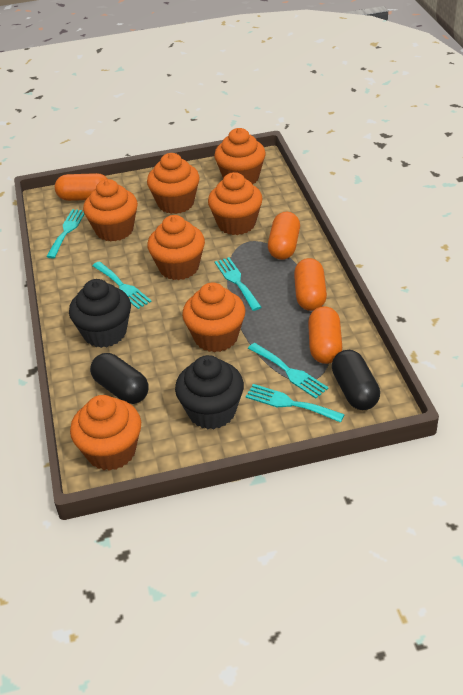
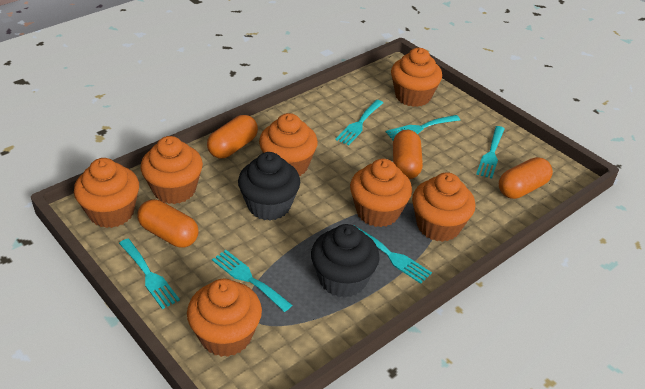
black capsule: [90,353,149,404] [332,350,380,410] = 2 -> none = 0
turquoise fork: [46,209,85,259] [92,261,152,309] [215,257,261,311] [245,384,345,423] [248,343,328,398] = 5 -> [119,239,180,309] [212,250,292,312] [336,100,383,145] [355,226,432,284] [386,115,460,141] [476,126,505,179] = 6

